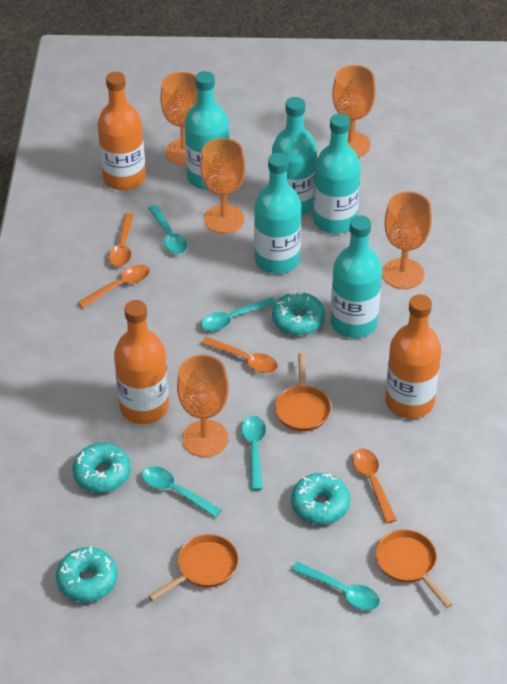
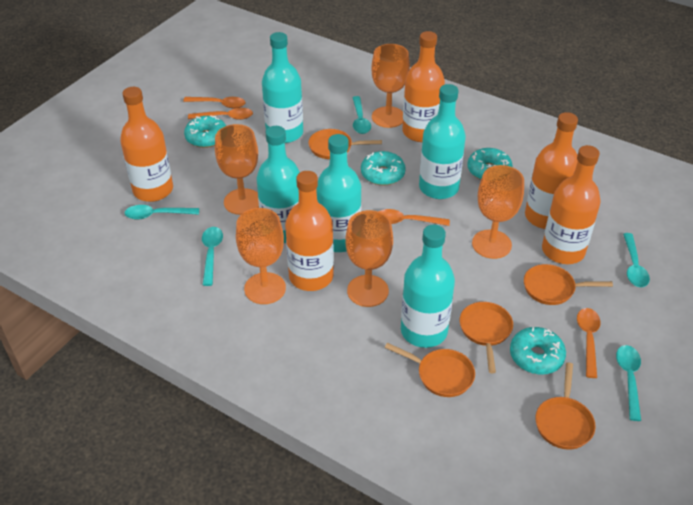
orange bottle: [97,72,146,191] [114,300,169,424] [385,294,441,419] = 3 -> [120,87,173,202] [285,171,334,291] [402,31,445,142] [525,112,578,229] [542,145,601,264] = 5
orange pan: [148,534,239,601] [275,353,331,432] [376,529,453,608] = 3 -> [308,129,382,159] [385,343,475,397] [460,302,513,373] [524,264,613,305] [535,363,596,450] = 5

